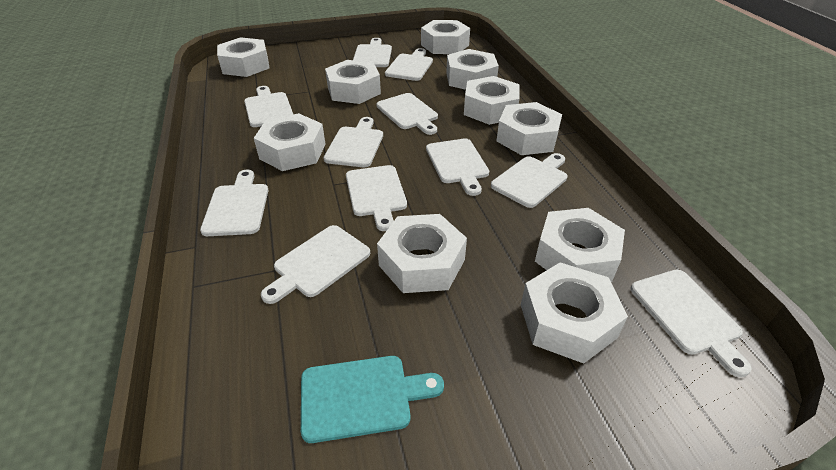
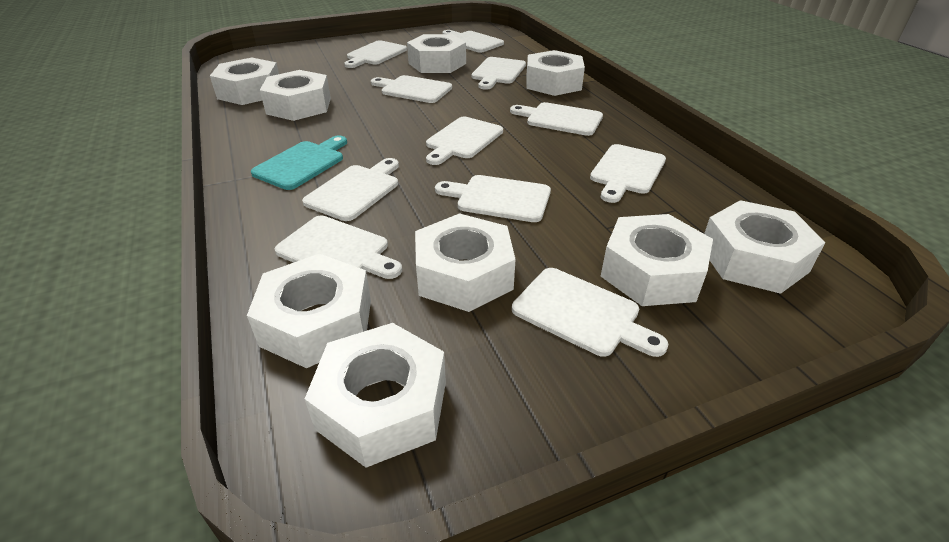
white nut: [217,37,270,77] [254,113,326,171] [325,60,381,104] [377,214,467,293] [421,20,470,54] [446,49,499,90] [464,76,520,125] [497,102,562,155] [521,262,628,364] [535,208,625,282] = 10 -> [210,58,279,105] [247,254,371,368] [260,70,331,121] [305,323,446,468] [407,34,466,73] [415,213,516,312] [526,50,585,96] [601,214,713,306] [704,200,826,294] = 9

